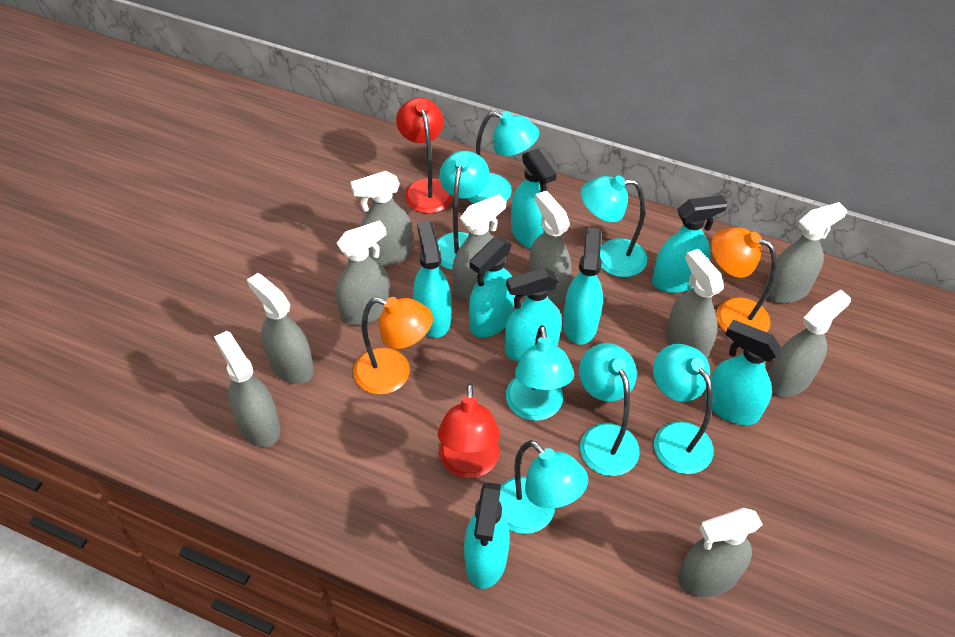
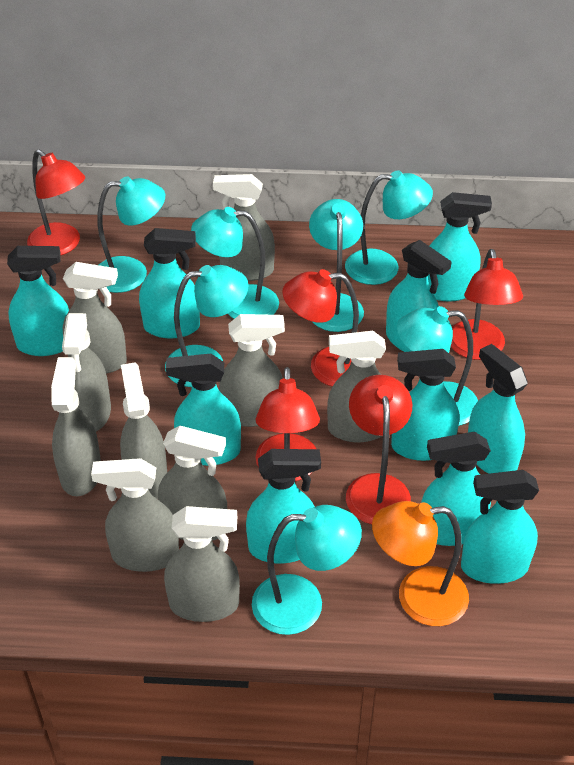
orange lamp: [353,297,433,395] [711,227,777,332] = 2 -> [372,501,469,626] = 1
red lamp: [396,97,453,214] [438,383,500,478] = 2 -> [27,149,85,255] [255,367,320,482] [282,269,359,387] [346,375,412,524] [451,249,523,360] = 5
turquoise spray bottle: [413,221,451,338] [464,482,510,589] [469,237,515,337] [505,267,562,362] [511,149,557,249] [563,227,603,345] [652,195,728,293] [705,320,781,425] = 8 -> [7,246,69,356] [139,228,200,339] [166,353,241,466] [246,449,321,564] [386,240,452,352] [391,349,459,461] [421,432,491,546] [428,192,492,301] [461,470,539,584] [468,344,528,474] = 10

